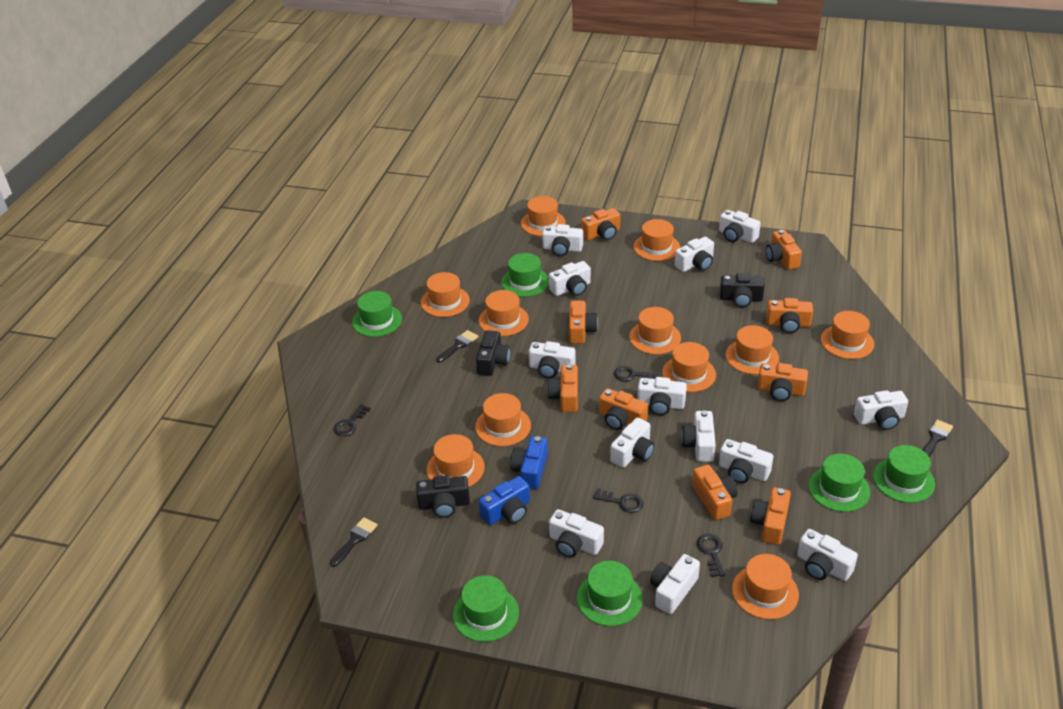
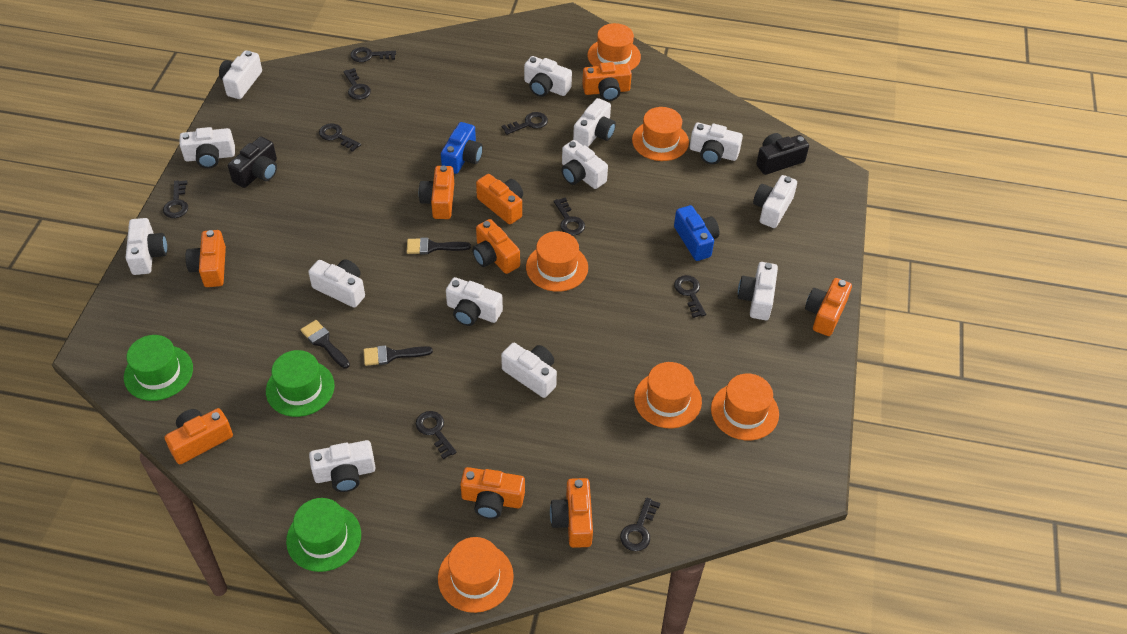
black camera: [416,475,470,518] [476,330,510,376] [720,273,765,307] = 3 -> [228,136,277,188] [756,133,809,175] = 2
black key: [333,404,371,436] [593,488,644,513] [614,366,659,381] [697,534,725,577] = 4 -> [163,180,188,218] [319,123,361,152] [343,68,371,100] [350,47,396,62] [416,411,457,459] [502,112,548,135] [554,197,585,235] [620,497,660,551] [674,275,706,318] = 9
green hat: [352,291,402,337] [453,575,519,642] [501,253,549,297] [577,561,643,626] [808,454,870,512] [873,445,935,503] = 6 -> [124,335,193,401] [266,350,335,417] [286,498,361,572] = 3
orange hat: [421,272,470,317] [427,434,485,487] [475,393,531,446] [479,290,529,336] [521,196,566,236] [629,307,681,355] [633,219,680,261] [662,342,716,392] [725,325,779,375] [732,554,799,619] [821,311,874,359] = 11 -> [438,537,514,613] [526,231,588,292] [588,23,641,70] [632,107,689,161] [634,362,702,428] [711,374,779,441] = 6

